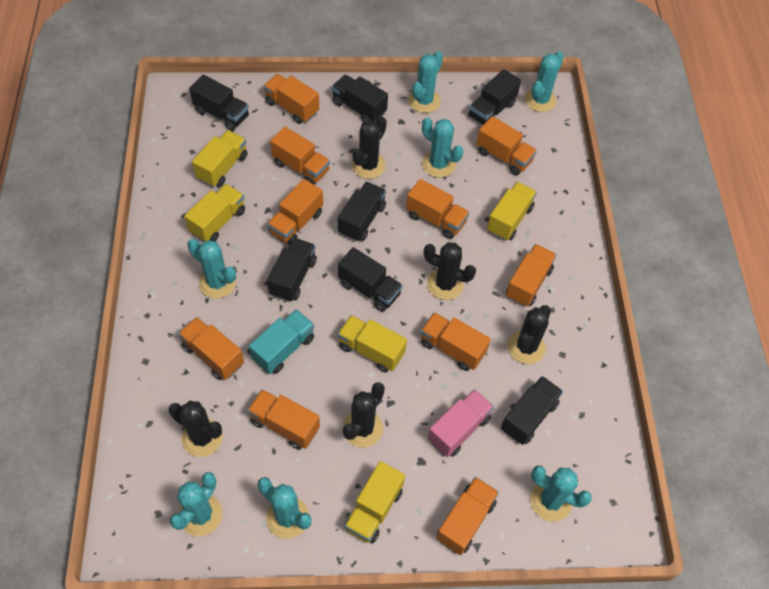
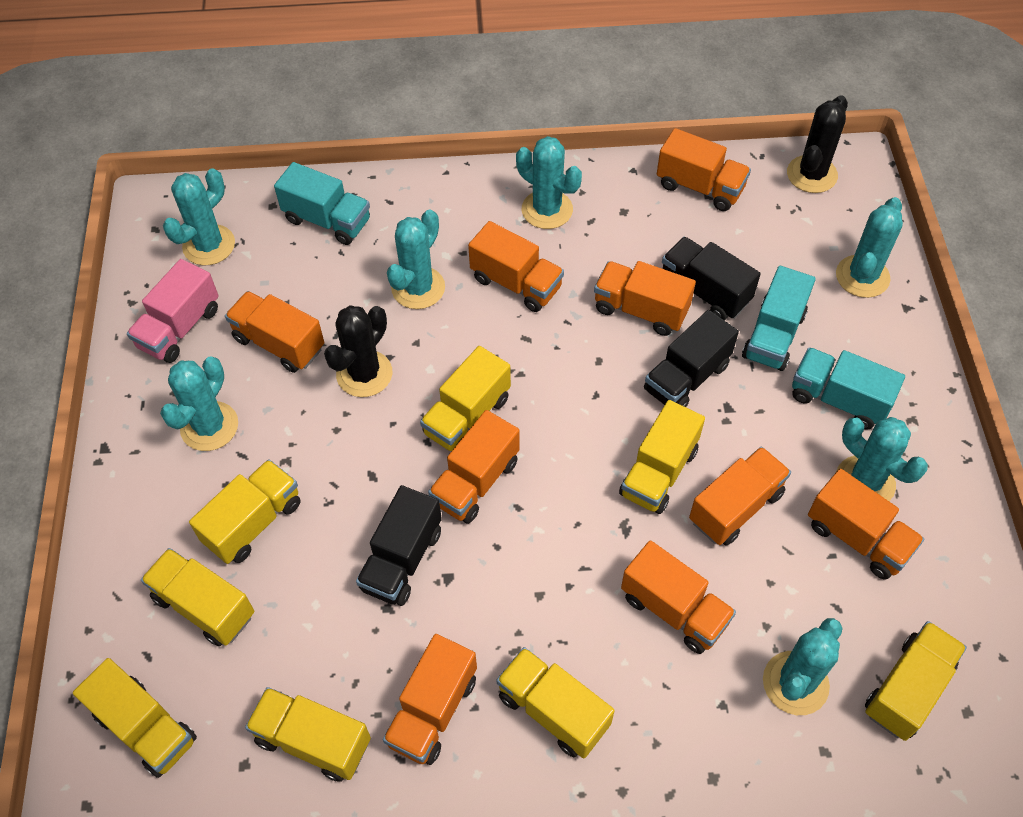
black cactus: [168,401,223,457] [343,382,385,447] [352,116,387,179] [424,243,476,300] [507,305,551,364] = 5 -> [324,305,392,397] [787,95,848,193] = 2
black truck: [189,75,249,131] [267,238,317,302] [332,75,388,122] [338,182,386,242] [338,247,403,312] [468,69,521,125] [501,376,563,445] = 7 -> [356,485,442,606] [644,310,739,407] [662,237,760,320] = 3
orange truck: [178,317,244,380] [247,389,320,450] [263,74,319,124] [267,179,323,244] [270,127,330,185] [406,179,469,239] [420,312,491,371] [436,477,499,555] [476,116,537,175] [506,244,556,307] = 10 -> [225,291,324,373] [383,634,477,765] [428,410,520,524] [468,221,564,312] [594,261,696,336] [621,540,736,654] [657,128,751,211] [689,447,791,546] [808,469,924,580] = 9
turquoise truck: [249,309,314,374] = 1 -> [274,162,370,245] [742,266,816,371] [792,347,905,429] = 3
yellow truck: [184,184,245,242] [192,130,248,187] [338,315,407,373] [344,461,405,544] [487,182,537,241] = 5 -> [73,658,197,778] [141,548,254,646] [189,459,301,564] [245,687,371,782] [420,346,511,451] [497,647,615,758] [619,400,705,514] [865,621,967,741] = 8

